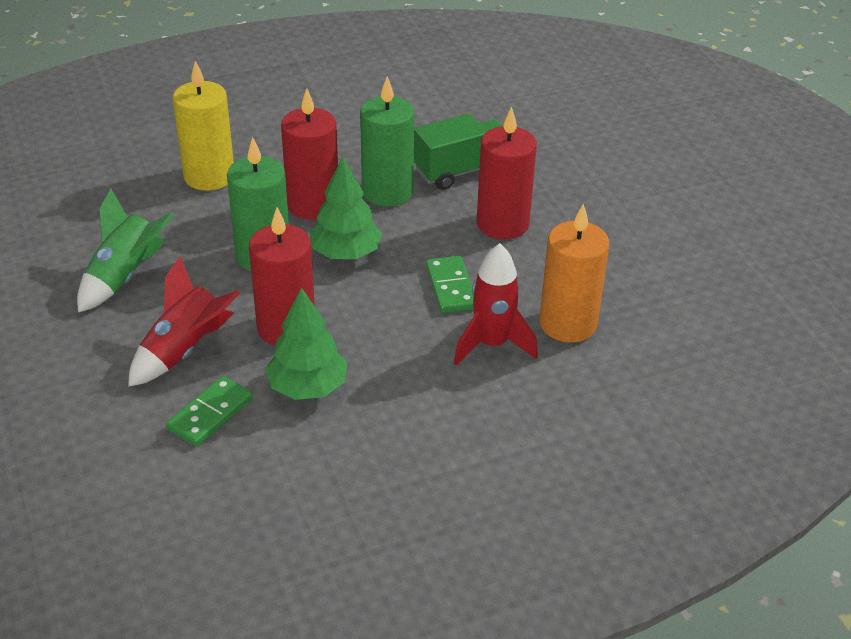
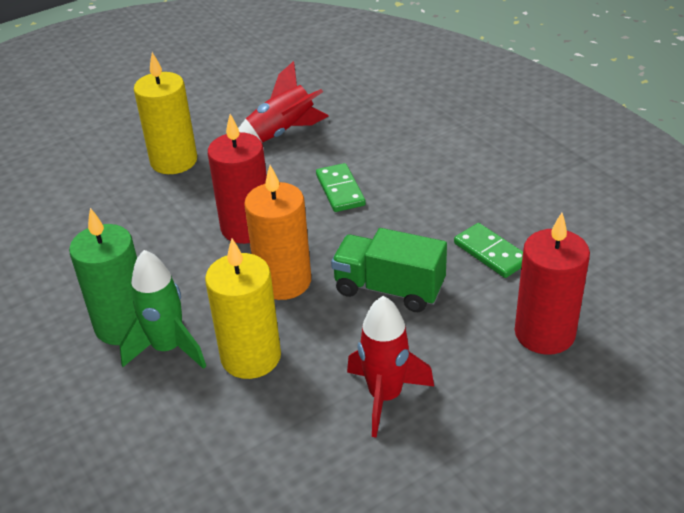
green candle: [227,137,289,271] [360,76,414,207] = 2 -> [69,208,137,345] = 1
green tree: [265,287,348,400] [309,157,382,259] = 2 -> none = 0
red candle: [249,207,315,346] [281,88,338,220] [477,107,537,239] = 3 -> [208,114,267,244] [515,213,590,355] = 2
yellow candle: [173,61,234,191] = 1 -> [134,52,197,174] [205,238,281,379] = 2

